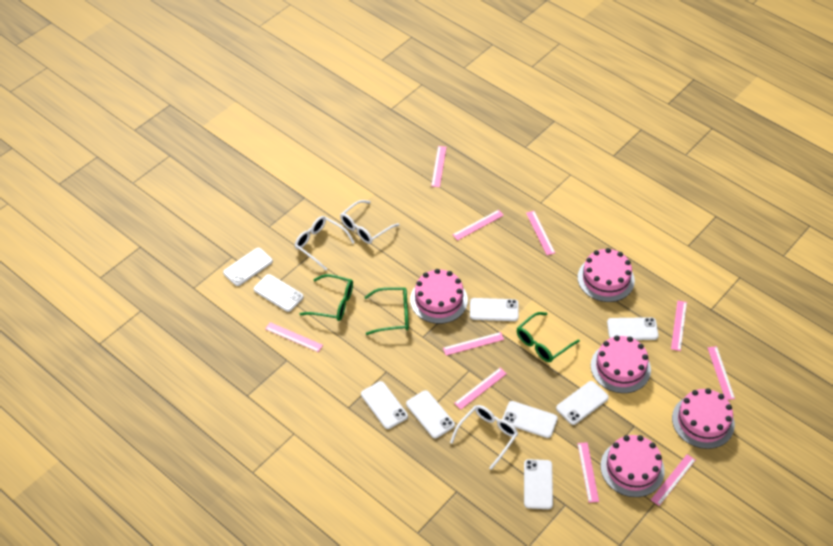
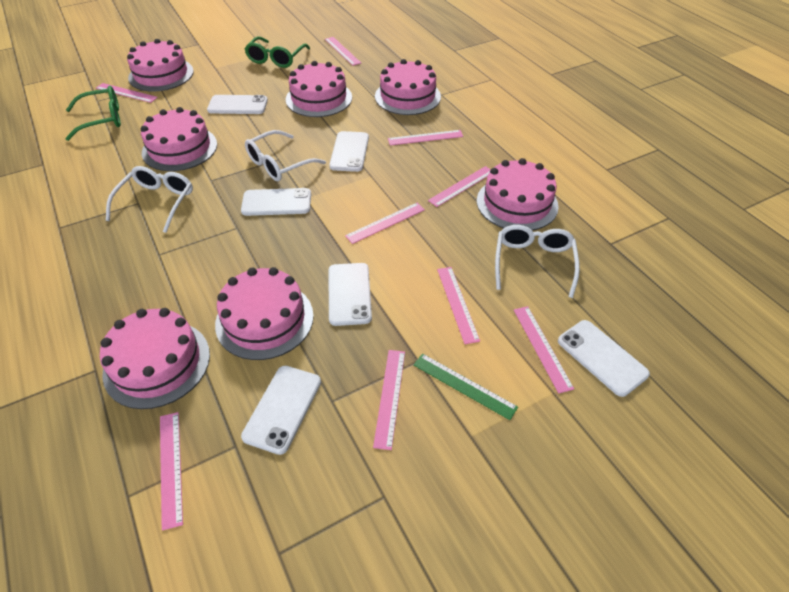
green glasses: [300,274,353,321] [364,287,409,335] [517,312,580,362] = 3 -> [66,86,121,141] [245,37,310,68] = 2
green ruler: none = 0 -> [413,353,518,420] = 1
pink cake: [410,269,468,324] [577,248,635,302] [591,336,651,393] [601,435,665,497] [672,388,735,449] = 5 -> [100,308,210,409] [127,39,194,92] [141,107,217,171] [215,267,314,360] [286,61,352,117] [375,59,441,115] [477,158,559,231] = 7
pink ruler: [265,322,323,352] [431,146,447,187] [443,332,504,356] [452,210,504,241] [454,368,507,410] [526,211,555,255] [577,442,599,503] [651,454,695,506] [671,301,687,351] [708,346,735,400] = 10 -> [96,83,158,103] [160,412,183,531] [325,37,361,66] [345,203,425,244] [373,350,405,450] [388,130,463,145] [428,166,491,207] [437,267,480,344] [514,306,574,394] = 9
white phone: [223,248,273,286] [254,274,304,312] [361,381,408,429] [406,390,455,438] [470,298,519,321] [502,401,558,438] [524,459,553,509] [556,381,609,425] [607,317,659,340] = 9 -> [207,95,268,114] [241,188,311,216] [241,366,321,455] [329,131,369,172] [329,263,372,326] [558,320,650,397] = 6

